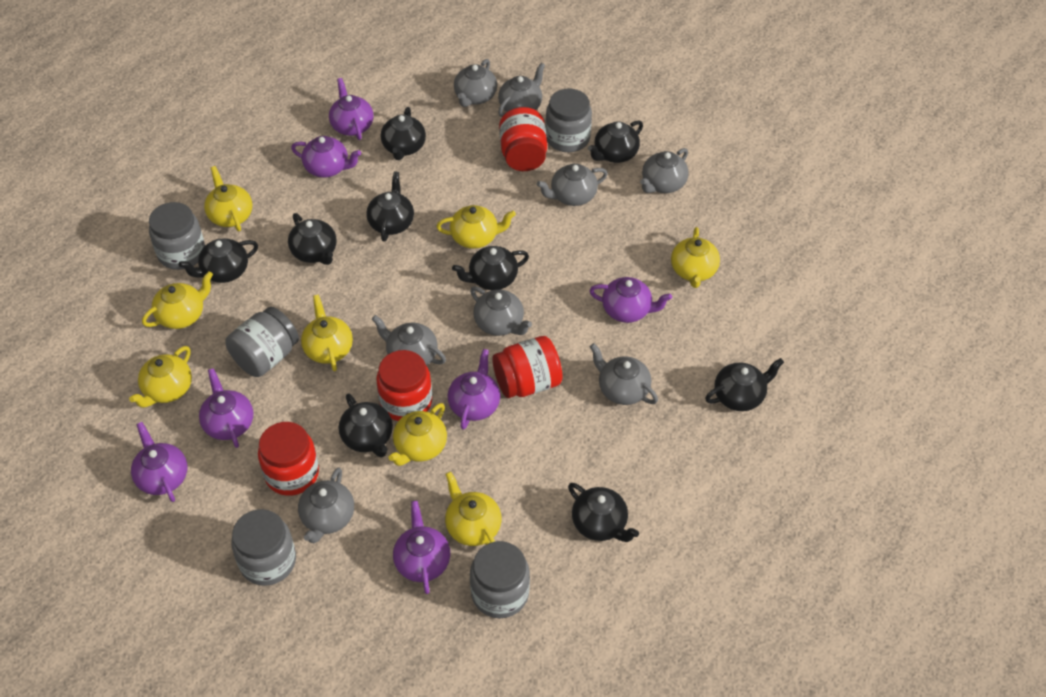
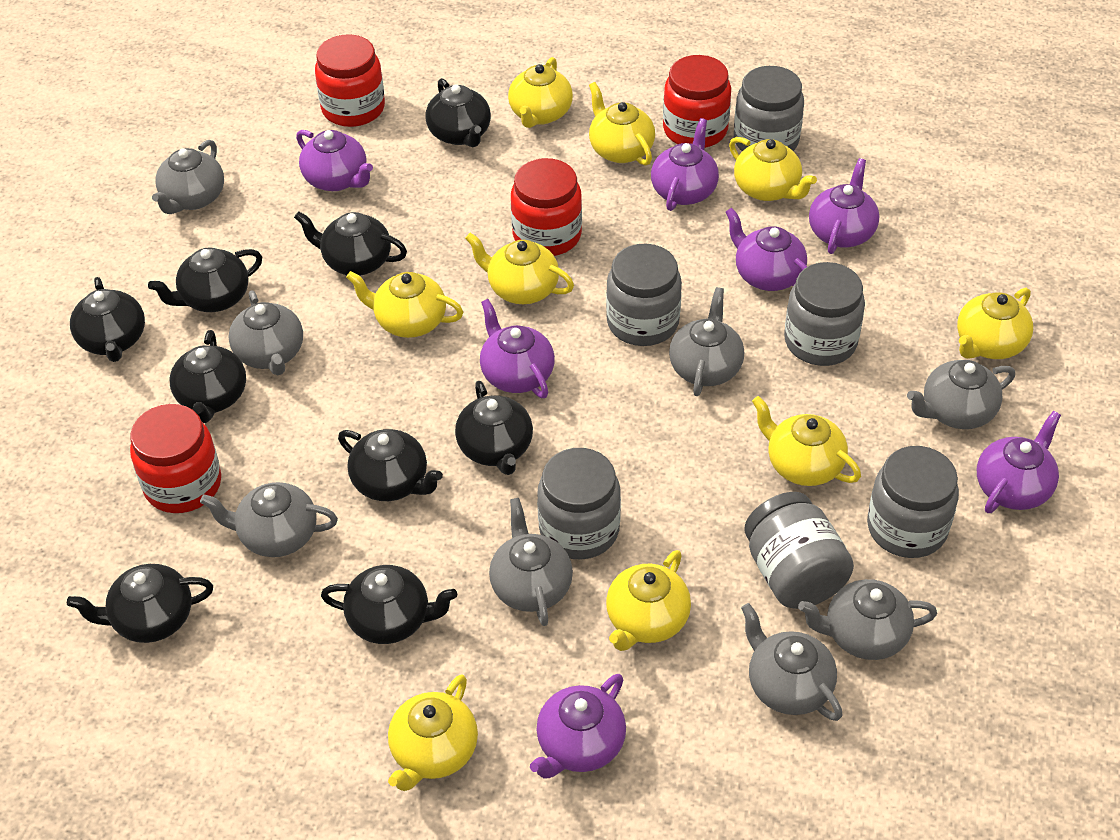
grey jar: [149,202,205,270] [226,307,299,377] [231,509,296,586] [470,541,530,618] [545,89,592,152] = 5 -> [537,448,621,560] [606,244,682,346] [734,66,804,151] [744,492,854,609] [784,262,865,366] [867,446,959,558] = 6
yellow teapot: [129,346,192,408] [142,271,213,329] [204,166,252,231] [301,295,353,371] [388,403,447,466] [436,205,516,249] [445,471,501,546] [671,227,720,288] = 8 -> [346,271,463,338] [388,674,478,791] [465,233,574,304] [508,57,573,128] [589,82,655,166] [606,550,691,651] [729,137,817,201] [752,396,861,486] [957,288,1033,359] = 9

